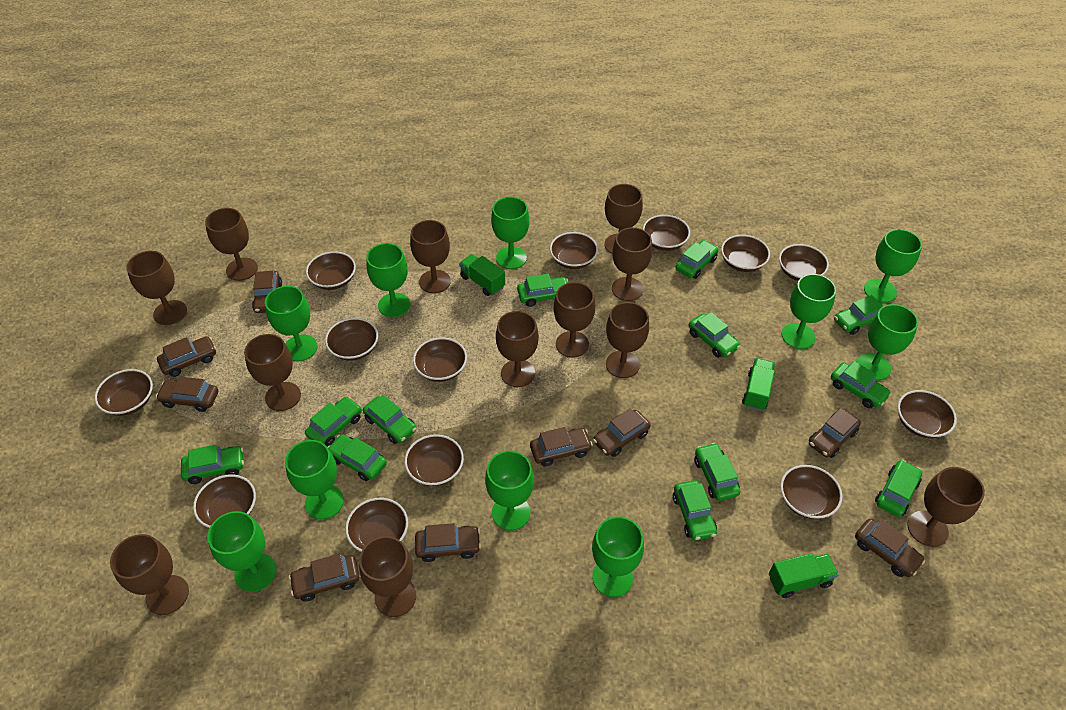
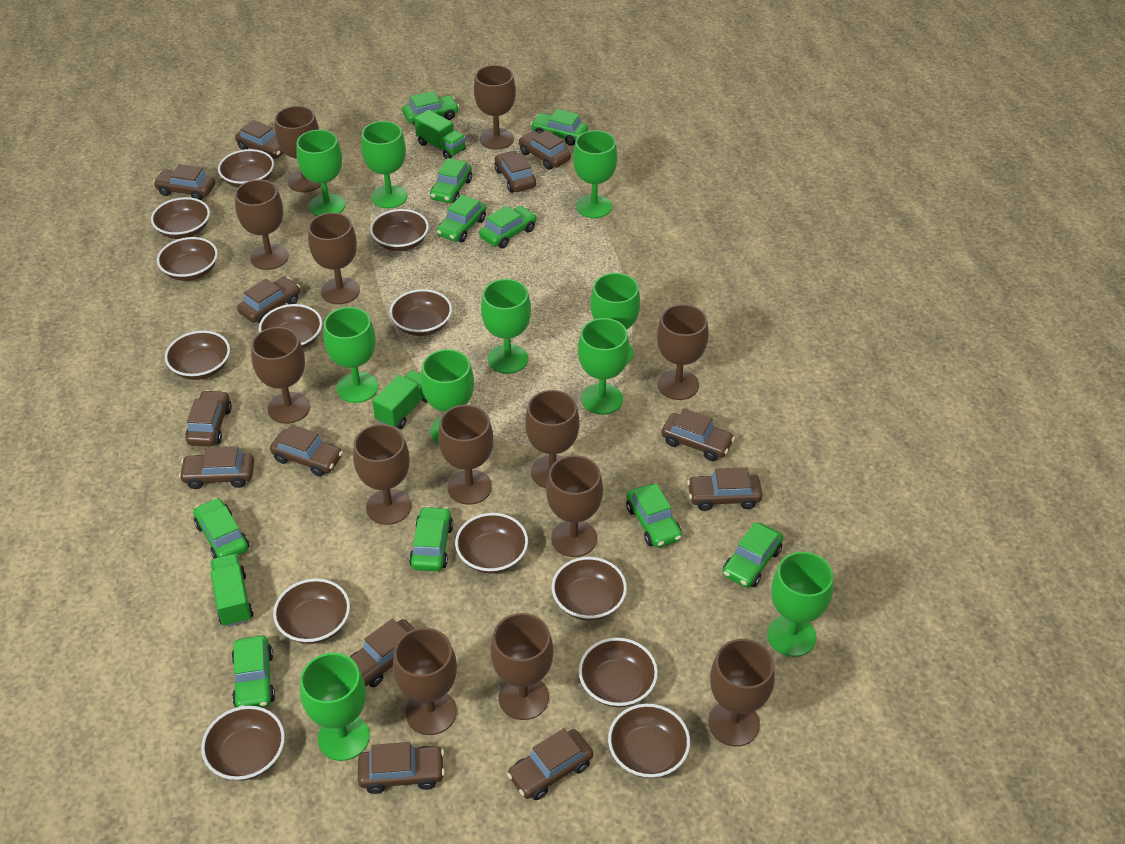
brown car: [156,377,218,412] [157,336,216,377] [252,271,282,313] [289,553,359,602] [415,523,481,562] [530,427,593,467] [593,408,651,457] [809,408,861,458] [855,519,925,577] = 9 -> [153,164,215,200] [179,446,254,489] [185,390,232,447] [235,120,284,159] [237,277,300,324] [270,424,343,477] [350,618,415,687] [358,742,445,794] [494,151,536,193] [507,728,593,800] [518,130,571,170] [661,408,735,461] [687,467,762,511] = 13
brown goblet: [110,534,189,615] [126,251,187,325] [205,208,258,281] [244,334,301,411] [359,536,416,617] [410,220,451,293] [496,311,539,387] [554,282,595,358] [604,184,643,254] [606,302,649,378] [612,227,652,301] [907,467,985,547] = 12 -> [235,180,289,270] [251,327,310,424] [275,106,321,192] [308,213,360,304] [353,424,411,525] [393,628,457,735] [438,405,493,505] [474,65,516,150] [490,613,553,720] [525,390,579,488] [546,455,603,557] [657,304,709,400] [708,639,775,746] = 13
green car: [181,445,244,484] [305,396,362,447] [328,434,387,481] [363,395,417,444] [517,274,568,307] [673,480,717,541] [676,240,719,279] [689,312,741,358] [694,443,740,501] [831,361,891,408] [834,295,883,335] [875,460,922,517] = 12 -> [193,498,249,558] [231,636,275,708] [402,91,459,126] [409,506,453,571] [430,158,472,203] [437,195,486,242] [479,206,537,249] [531,109,588,146] [626,484,682,548] [723,522,783,588] = 10

